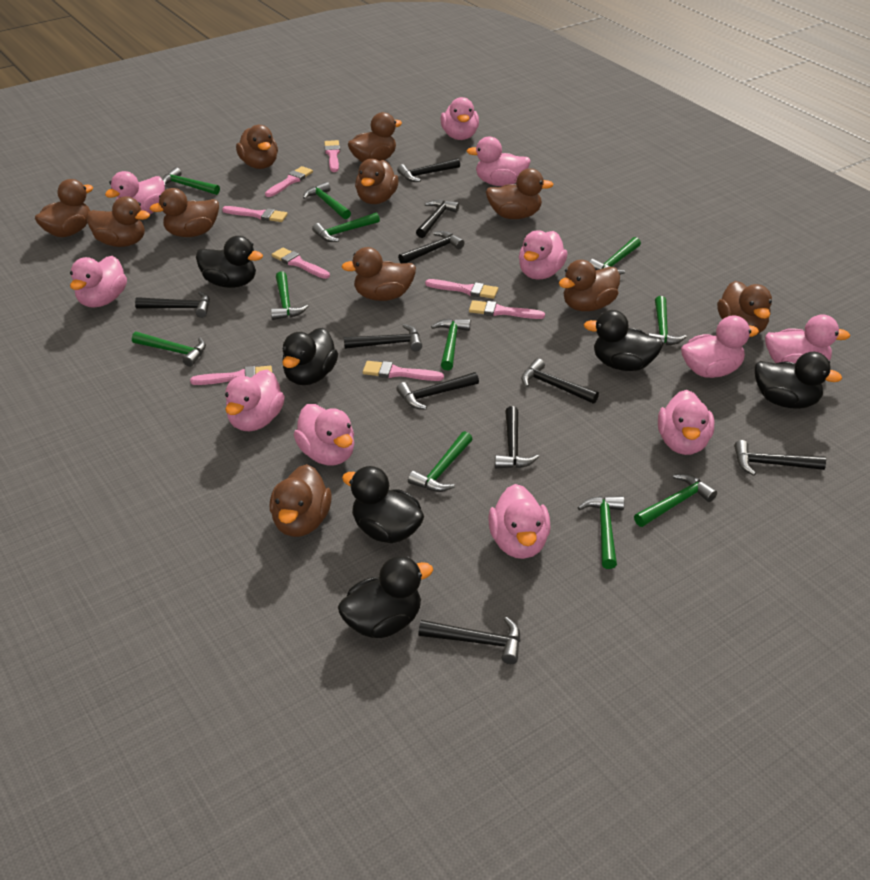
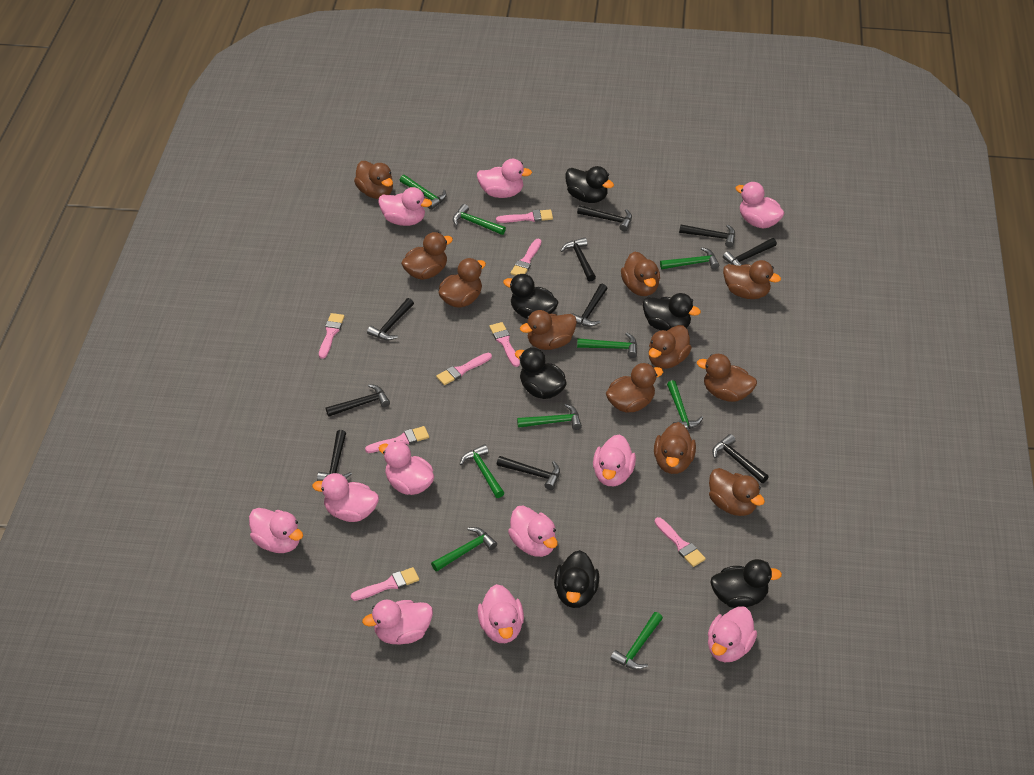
green hammer: [132,332,206,367] [162,167,220,195] [271,271,308,320] [303,182,351,219] [312,212,380,242] [408,431,472,492] [431,318,471,370] [578,496,625,569] [589,237,641,275] [634,474,717,527] [648,296,687,346] = 11 -> [400,175,447,210] [431,527,497,572] [453,204,506,235] [460,444,504,498] [517,404,582,430] [577,333,637,358] [611,612,663,670] [660,247,719,269] [667,380,703,429] = 9

